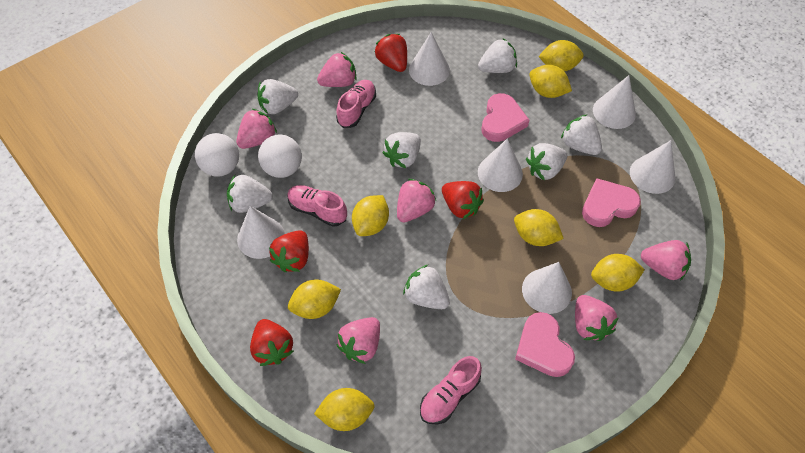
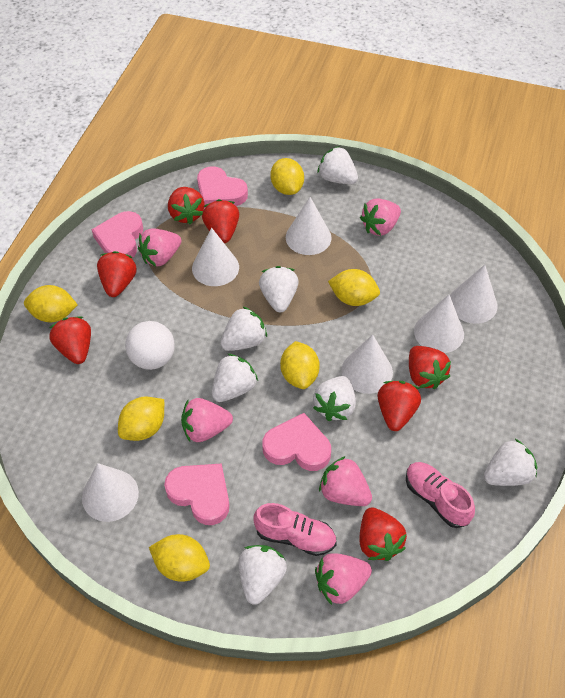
pink heart: [482,93,529,142] [515,312,575,377] [582,178,641,227] = 3 -> [92,211,143,259] [164,463,229,525] [197,166,248,208] [262,413,331,471] = 4
pink shoe: [287,185,347,227] [336,80,376,128] [420,356,482,425] = 3 -> [253,503,337,556] [406,462,475,528] = 2
pink strawberry: [236,108,277,149] [317,52,357,87] [336,317,380,364] [397,179,436,223] [575,295,619,341] [641,240,691,281] = 6 -> [138,228,181,266] [181,398,233,442] [315,554,372,605] [319,456,372,506] [360,198,401,236] = 5
red strawberry: [250,319,294,366] [269,230,309,272] [375,34,407,72] [442,181,484,219] = 4 -> [50,316,91,364] [97,251,137,297] [168,187,205,225] [202,199,239,243] [359,507,407,561] [378,381,421,431] [409,346,451,389] = 7
white ball: [195,133,239,176] [258,134,302,178] = 2 -> [125,321,175,370] = 1
yellow lemon: [288,280,341,319] [314,388,375,431] [352,195,389,236] [514,209,564,246] [529,65,572,98] [538,40,584,72] [591,254,645,292] = 7 -> [24,285,78,322] [118,397,164,441] [149,534,210,582] [271,158,304,195] [280,341,320,389] [328,269,380,306] = 6

